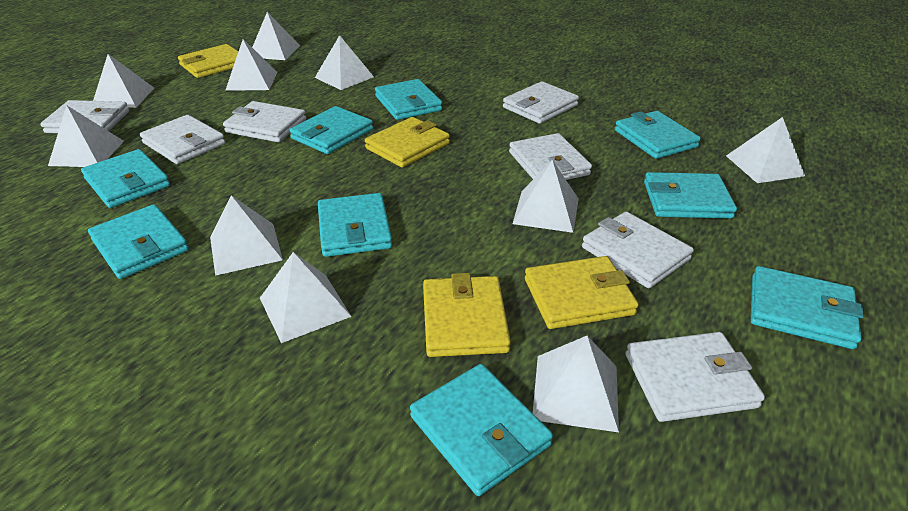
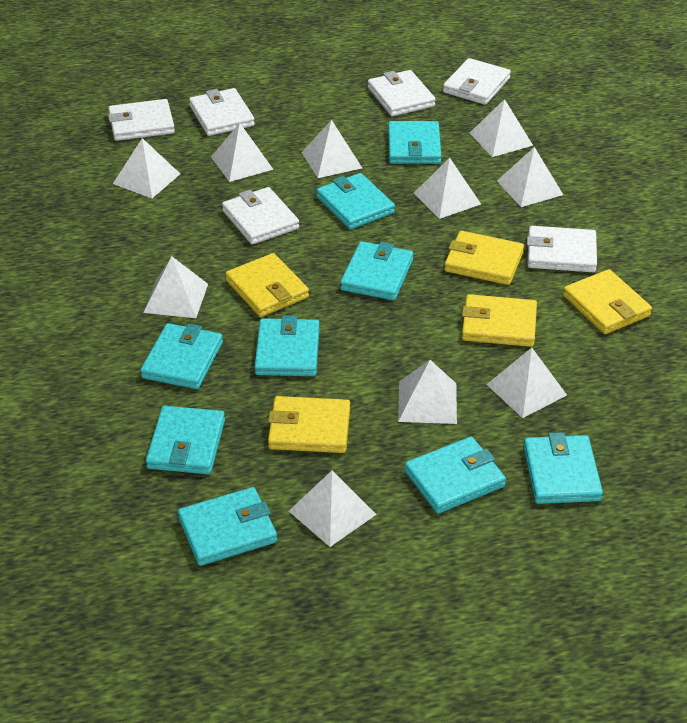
white wallet: [41,100,129,133] [140,115,225,164] [223,101,306,142] [503,81,579,124] [509,133,592,180] [582,212,694,288] [626,332,765,422] = 7 -> [108,99,175,141] [189,88,255,136] [222,187,299,245] [368,70,436,116] [443,58,511,105] [527,226,597,272] = 6
yellow wallet: [178,44,239,78] [365,117,450,168] [423,273,511,357] [525,256,639,329] = 4 -> [225,253,309,317] [268,396,350,453] [444,231,524,285] [462,294,537,347] [563,269,652,334] = 5

